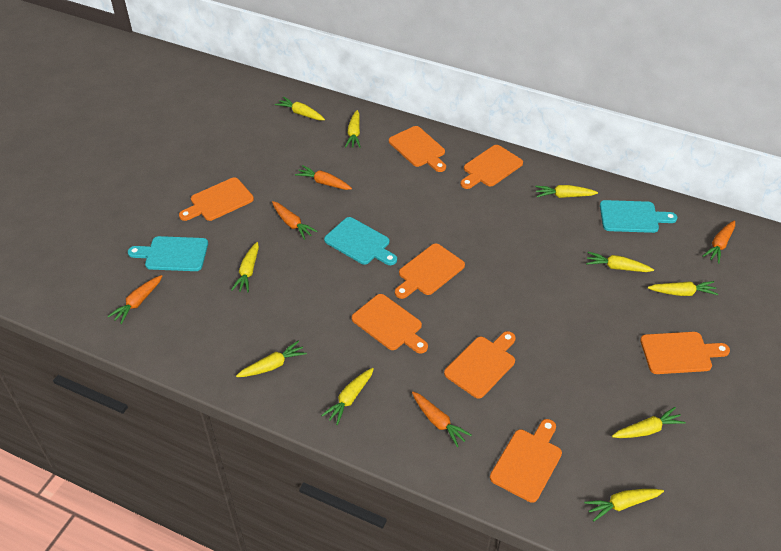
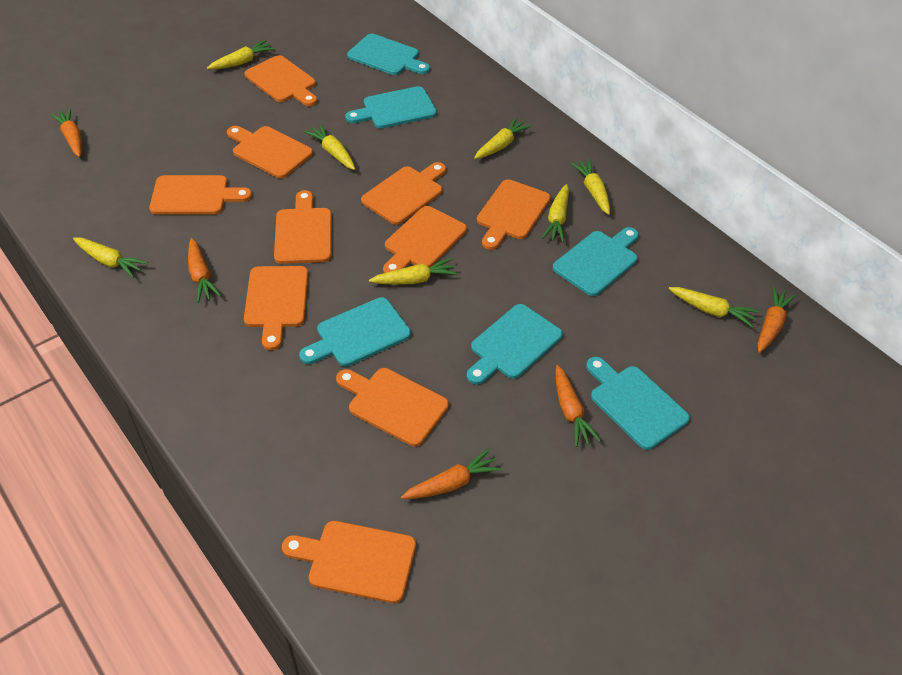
orange cutting board: [179,177,254,221] [352,294,428,354] [389,126,446,172] [395,244,465,299] [444,331,516,399] [460,145,523,189] [490,419,562,503] [640,332,730,374] = 8 -> [149,175,252,215] [227,126,313,178] [244,55,317,106] [244,266,308,350] [274,190,331,264] [282,521,416,603] [336,368,449,447] [361,162,446,225] [383,206,467,273] [477,179,551,250] = 10
turquoise cutting board: [128,236,208,271] [324,217,397,265] [600,200,677,233] = 3 -> [299,297,411,366] [345,86,437,128] [347,33,430,75] [467,304,563,385] [553,227,639,296] [586,357,690,450] = 6
yellow carrot: [231,242,259,293] [236,340,307,377] [275,97,325,120] [321,368,374,425] [345,110,361,148] [535,185,598,198] [584,489,664,521] [586,252,654,272] [612,407,686,438] [648,281,718,296] = 10 -> [73,237,148,278] [207,40,275,70] [304,124,355,170] [369,258,458,285] [474,117,532,159] [542,184,569,242] [570,159,610,215] [668,287,759,328] = 8

